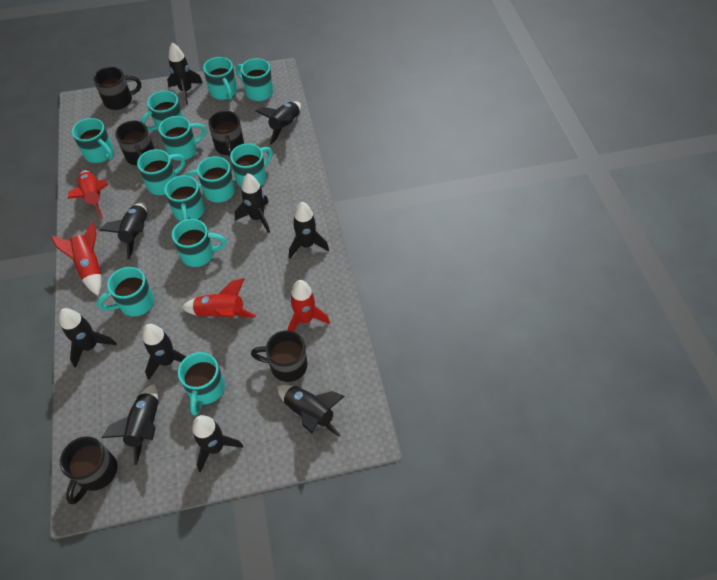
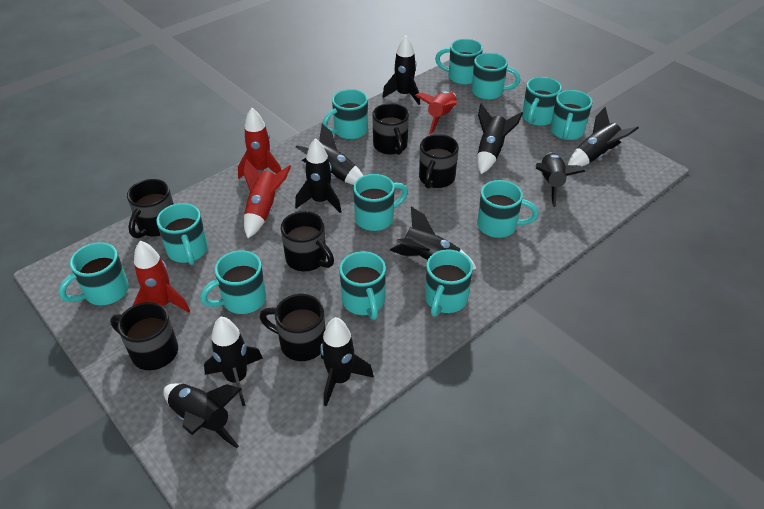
black mug: [60,436,117,504] [93,67,141,110] [115,121,154,165] [208,111,244,157] [251,331,307,382] = 5 -> [110,302,178,370] [127,179,174,239] [260,294,325,361] [281,211,334,271] [372,103,409,155] [419,134,459,189] = 6

